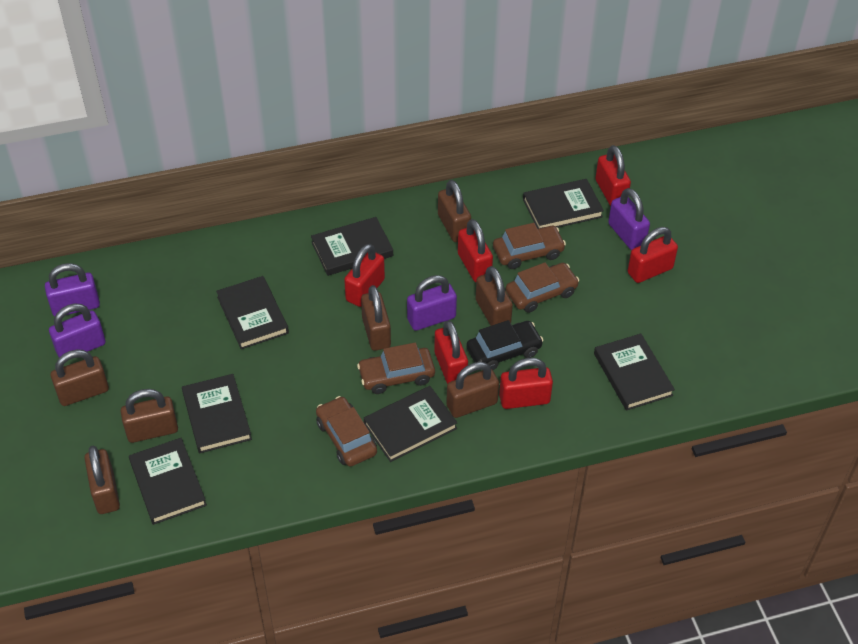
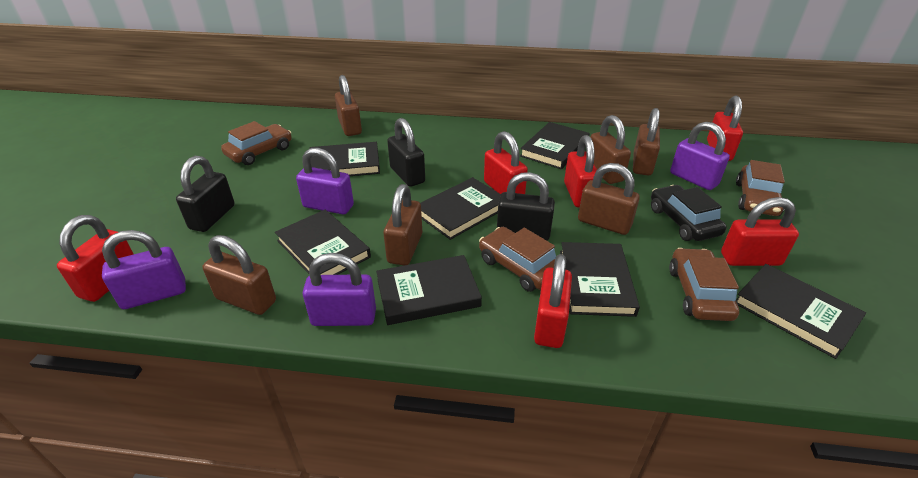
black padlock: none = 0 -> [176,156,235,232] [387,118,425,187] [497,172,555,241] = 3
brown padlock: [51,350,109,406] [84,446,120,514] [120,389,178,443] [361,285,391,351] [438,180,471,242] [446,362,499,418] [476,266,513,326] = 7 -> [202,235,276,315] [335,75,362,136] [383,184,422,266] [578,163,640,235] [590,115,631,184] [633,108,660,176] = 6

